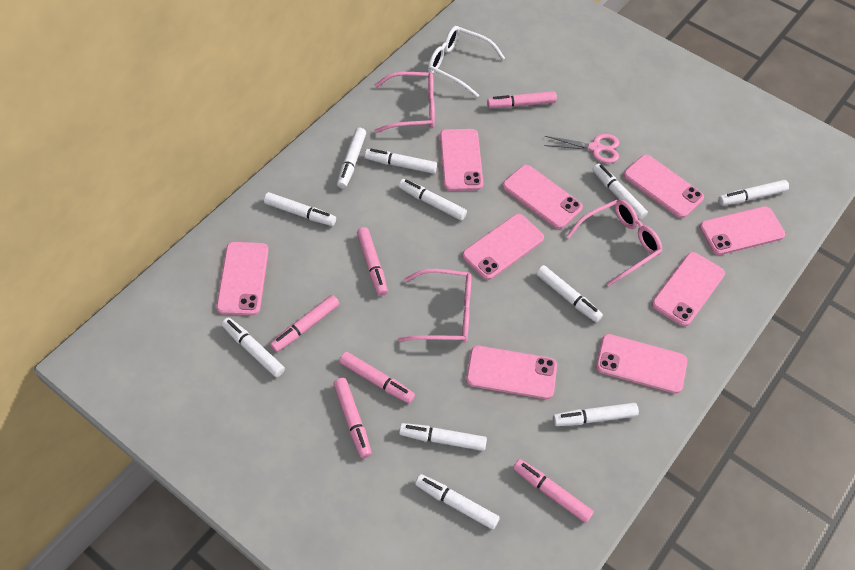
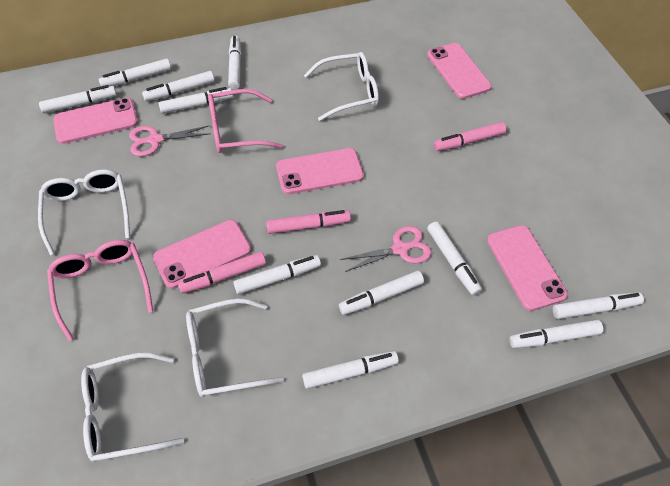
pink glasses: [374,72,435,133] [398,269,472,343] [566,199,663,286] = 3 -> [47,240,153,341] [208,89,283,153] = 2
pink marker: [270,295,339,352] [333,378,372,458] [340,352,415,404] [357,227,388,296] [487,91,557,108] [513,459,594,523] = 6 -> [178,252,266,293] [266,210,351,234] [434,122,506,151] = 3
pink phone: [216,242,269,315] [440,129,483,191] [462,214,544,280] [466,346,557,399] [503,165,583,229] [596,334,687,394] [623,155,704,218] [652,252,725,326] [699,206,785,255] = 9 -> [53,98,138,144] [153,220,251,289] [276,148,364,194] [427,43,492,99] [487,225,568,311] = 5
pink scissors: [544,134,619,163] = 1 -> [129,126,209,156] [340,226,431,272] = 2
white glasses: [428,26,505,98] = 1 -> [38,169,130,255] [81,353,184,462] [186,299,284,397] [304,52,379,121] = 4

